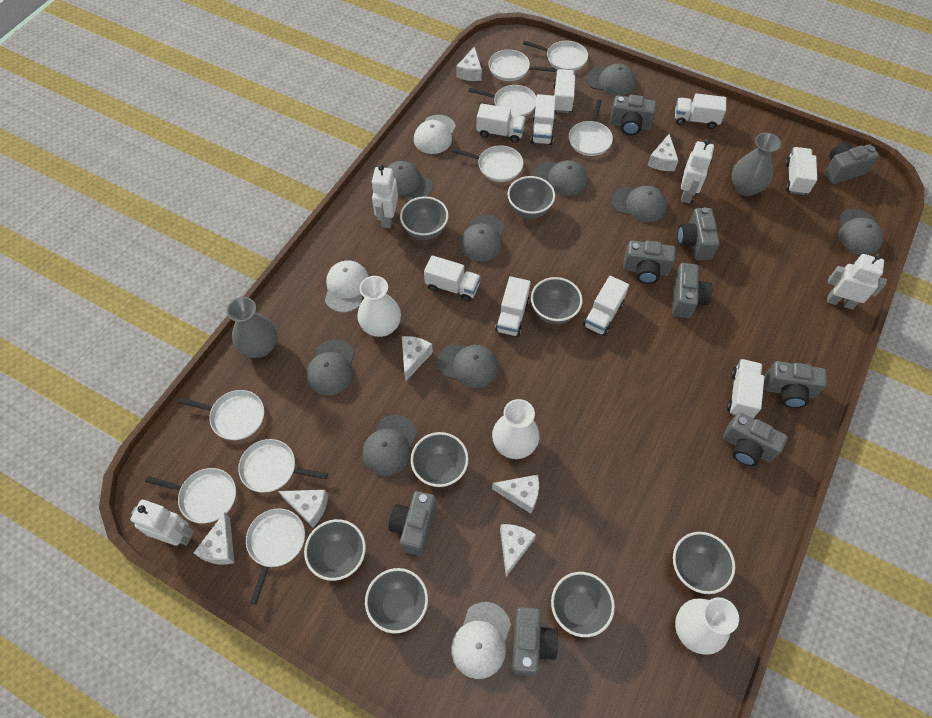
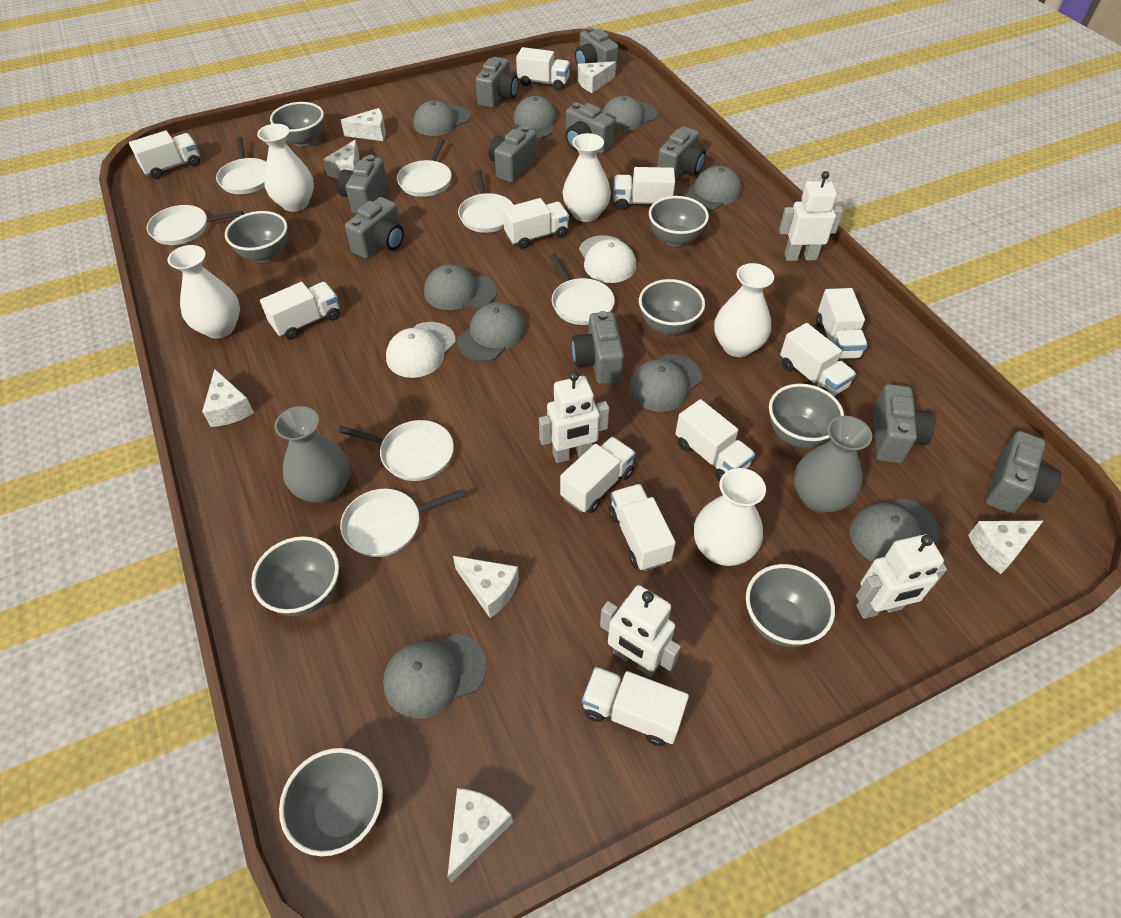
grey camera: [388,491,436,556] [512,607,558,676] [610,95,656,135] [623,241,676,284] [672,263,712,318] [678,207,720,260] [723,412,788,466] [765,361,827,408] [824,142,879,184] = 9 -> [337,155,388,214] [345,197,404,259] [475,57,519,108] [489,126,537,183] [565,102,615,154] [572,311,624,384] [575,27,619,72] [657,126,706,180] [873,384,935,463] [986,431,1061,514] = 10
white cap: [325,260,369,312] [414,115,456,154] [451,602,511,679] = 3 -> [386,322,455,378] [579,235,636,283] = 2
white pan: [145,468,236,523] [178,390,264,440] [238,439,328,493] [246,508,305,605] [452,145,523,182] [469,85,537,117] [488,50,556,81] [523,41,588,71] [569,99,613,156] = 9 -> [147,205,243,245] [216,137,266,194] [338,420,454,481] [340,489,465,557] [397,138,452,197] [458,170,514,233] [549,254,615,325] = 7
white truck: [424,255,481,302] [477,104,526,143] [495,276,531,337] [531,94,556,145] [553,69,575,113] [583,276,629,336] [675,93,726,129] [727,359,765,418] [785,147,817,195] = 9 -> [129,131,200,179] [260,282,340,340] [503,198,569,249] [516,47,570,90] [560,437,636,513] [582,667,689,746] [609,484,676,571] [614,167,675,210] [675,399,755,481] [780,323,856,396] [816,288,868,359] = 11
white vase: [357,276,401,337] [492,399,540,459] [675,597,739,655] = 3 -> [167,245,240,339] [257,124,314,212] [562,133,611,222] [694,468,766,566] [714,263,774,357] = 5

